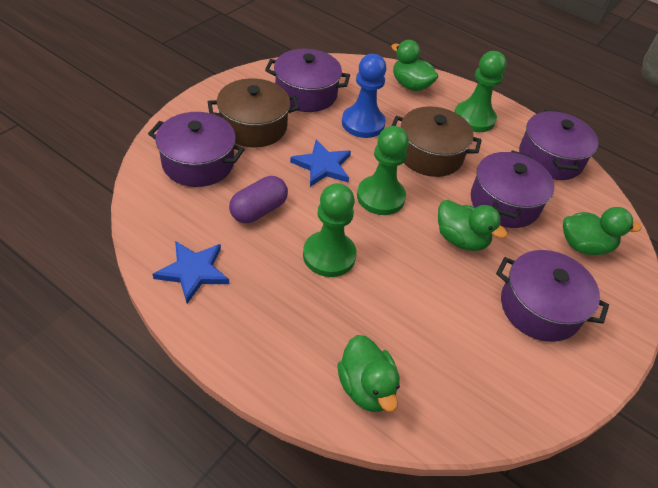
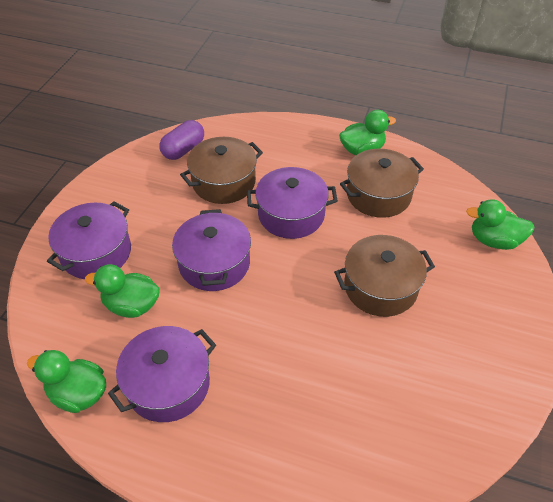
blue pawn: [342,54,387,138] = 1 -> none = 0
blue star: [152,241,229,304] [290,139,351,187] = 2 -> none = 0
brown pot: [208,78,299,147] [392,106,482,177] = 2 -> [180,137,263,204] [334,235,435,317] [340,149,424,218] = 3
green pawn: [303,183,357,277] [357,126,409,215] [454,51,507,132] = 3 -> none = 0
purple pot: [148,112,245,187] [265,49,350,112] [471,150,554,228] [496,250,609,342] [519,110,599,180] = 5 -> [47,201,131,279] [108,326,216,422] [172,209,251,291] [247,167,338,239] = 4

